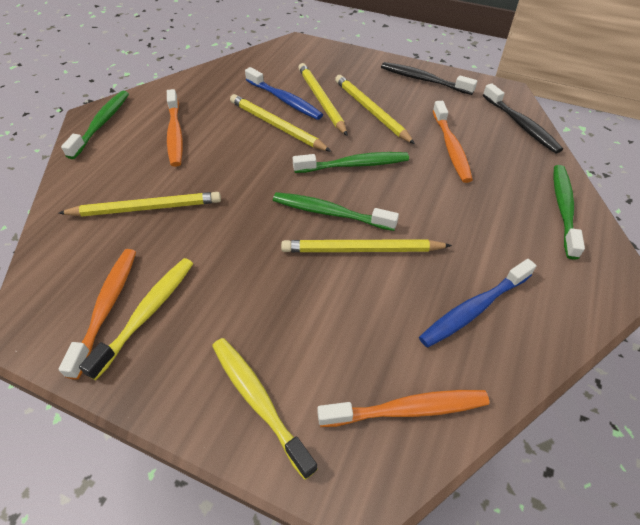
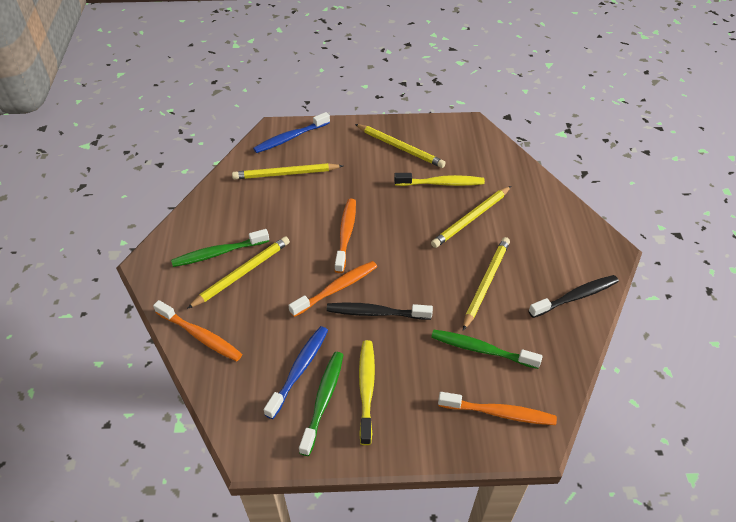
green toothbrush: [61,91,129,159] [273,192,399,231] [293,152,409,173] [553,165,585,260] = 4 -> [171,229,269,267] [299,352,343,456] [431,330,543,369] = 3

